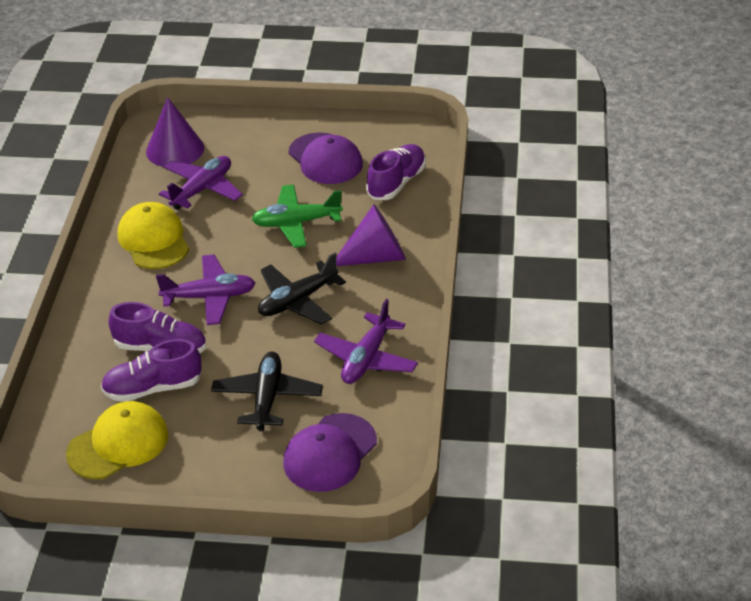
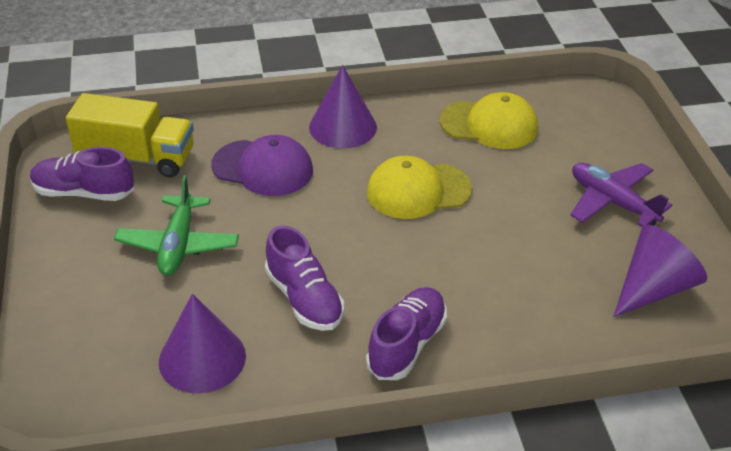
black plane: [211,352,323,431] [258,253,346,325] = 2 -> none = 0
purple cap: [283,413,377,492] [289,133,363,184] = 2 -> [211,135,313,196] = 1
purple cone: [146,97,204,167] [336,204,406,266] = 2 -> [159,294,246,393] [309,65,377,148] [613,225,707,317] = 3
purple plane: [156,254,255,325] [159,156,243,210] [314,299,418,384] = 3 -> [570,163,672,227] = 1
yellow truck: none = 0 -> [66,93,194,177] = 1

